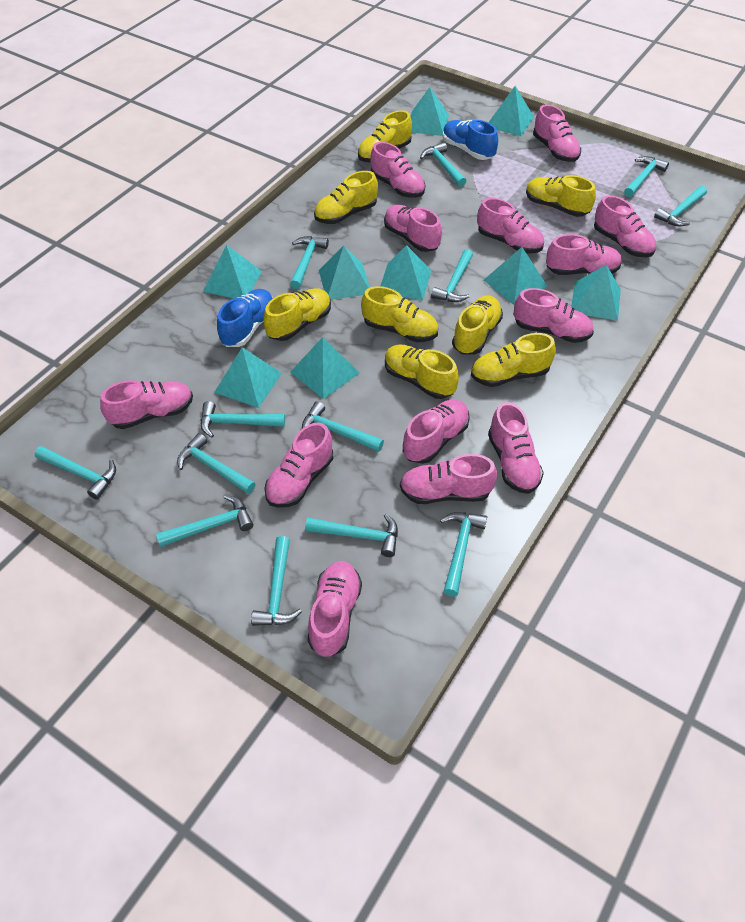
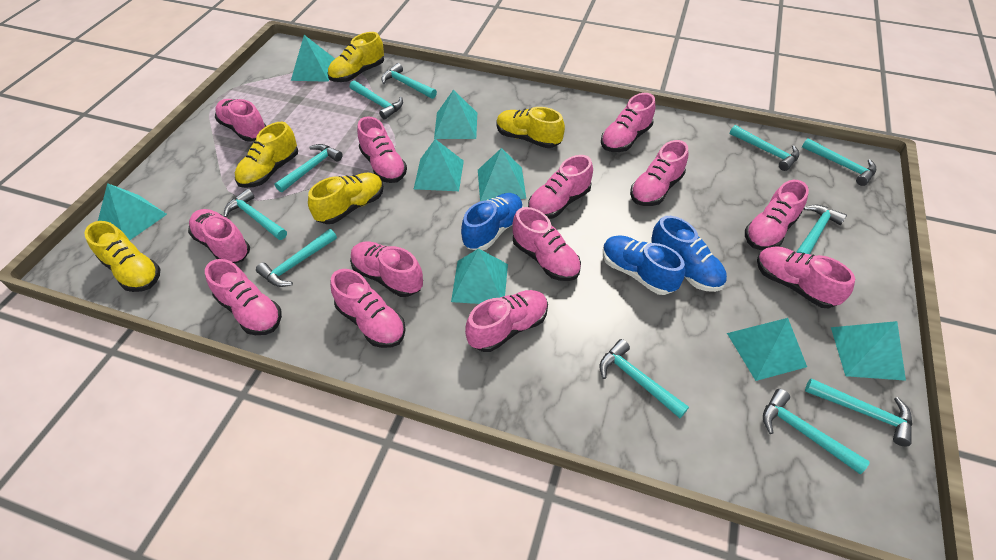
blue shoe: [217,289,273,347] [443,120,498,160] = 2 -> [461,193,523,250] [603,235,685,295] [651,216,727,292] = 3
turquoise hammer: [35,446,116,500] [156,495,253,547] [177,433,255,494] [201,401,285,438] [251,536,302,626] [290,236,329,289] [302,401,384,452] [305,514,398,557] [420,142,466,187] [431,249,473,302] [440,512,487,597] [624,156,669,197] [654,186,707,226] = 13 -> [224,189,287,240] [256,229,337,287] [275,144,343,192] [350,80,403,120] [381,63,437,99] [600,339,689,418] [730,125,799,171] [763,389,870,474] [796,205,847,254] [802,138,876,186] [805,378,912,446] = 11
turquoise pyramid: [203,245,262,298] [214,347,282,408] [290,337,360,399] [319,245,370,300] [381,245,431,300] [410,87,449,136] [484,247,547,305] [488,86,534,136] [571,265,621,321] = 9 -> [98,183,167,240] [291,35,335,82] [414,139,464,191] [434,90,477,139] [451,248,508,304] [478,148,526,201] [727,318,807,381] [831,321,906,381] = 8
yellow shoe: [263,288,331,341] [314,171,378,224] [358,110,412,163] [361,286,438,342] [385,344,459,399] [452,295,503,355] [471,333,556,387] [526,175,596,217] = 8 -> [84,221,161,292] [235,122,298,188] [308,173,384,224] [327,32,384,82] [496,107,565,148] = 5

